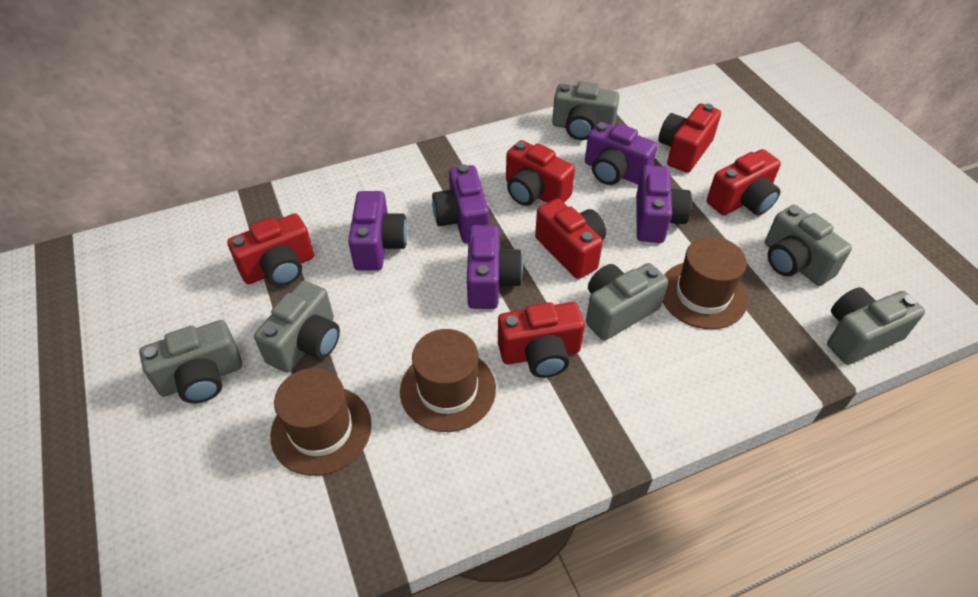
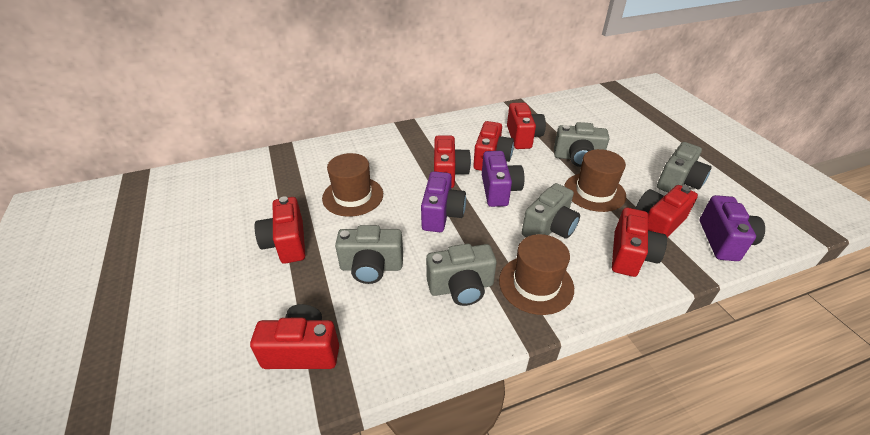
grey camera: [139,320,242,403] [254,280,340,373] [552,81,619,140] [586,263,668,340] [765,205,852,286] [827,287,925,365] = 6 -> [335,225,403,284] [426,244,497,306] [522,183,580,239] [554,122,609,167] [657,142,712,192] = 5
purple camera: [348,191,408,271] [432,164,489,243] [467,225,523,309] [585,122,657,185] [636,165,692,243] = 5 -> [421,171,466,232] [482,151,524,207] [700,195,765,261] = 3
red camera: [227,213,314,286] [498,302,585,378] [506,140,575,206] [535,199,606,279] [658,103,721,173] [707,149,781,215] = 6 -> [250,304,339,369] [254,196,305,264] [434,135,471,188] [473,121,514,171] [507,103,546,149] [612,208,667,277] [635,185,698,238] = 7

